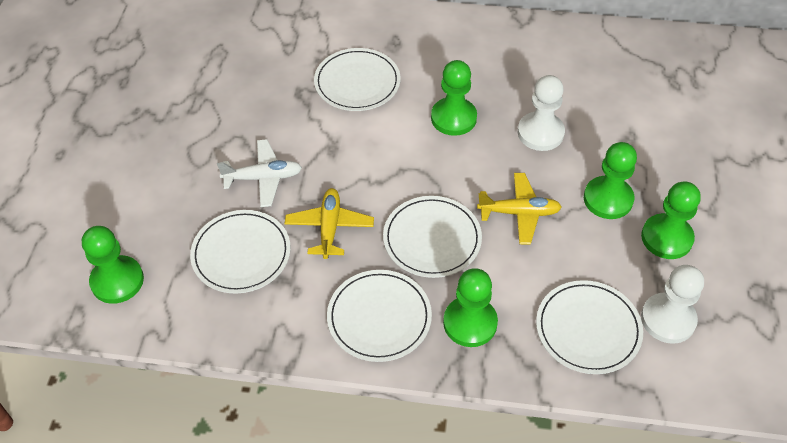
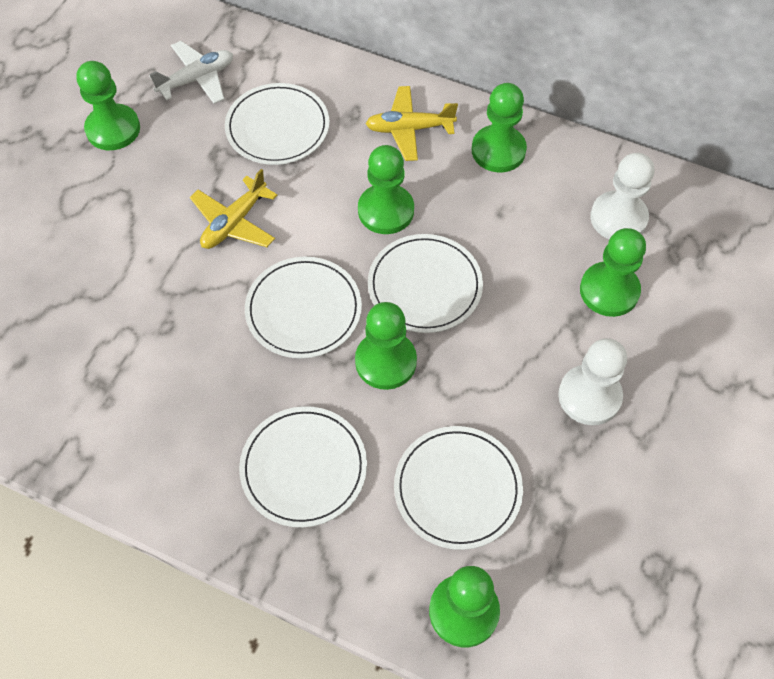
green pawn: [82,226,144,304] [431,60,477,136] [443,268,498,347] [584,142,637,219] [641,182,701,259] = 5 -> [76,61,140,150] [355,302,417,390] [358,145,414,234] [429,566,500,647] [472,83,527,172] [580,228,646,317] = 6

